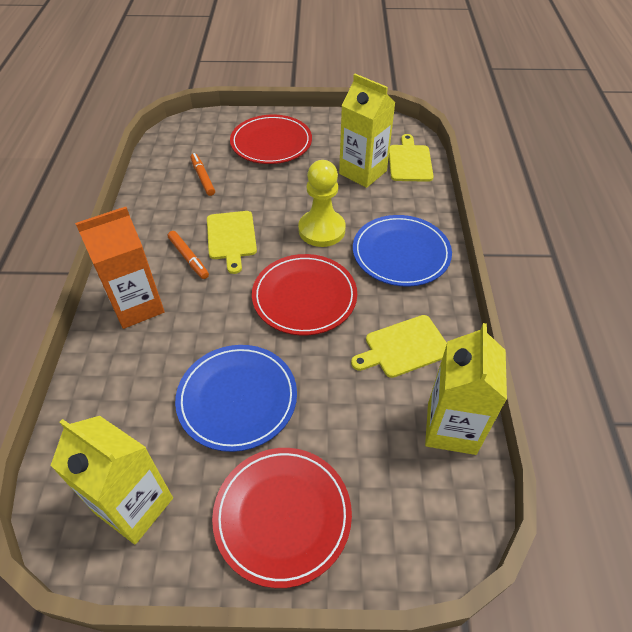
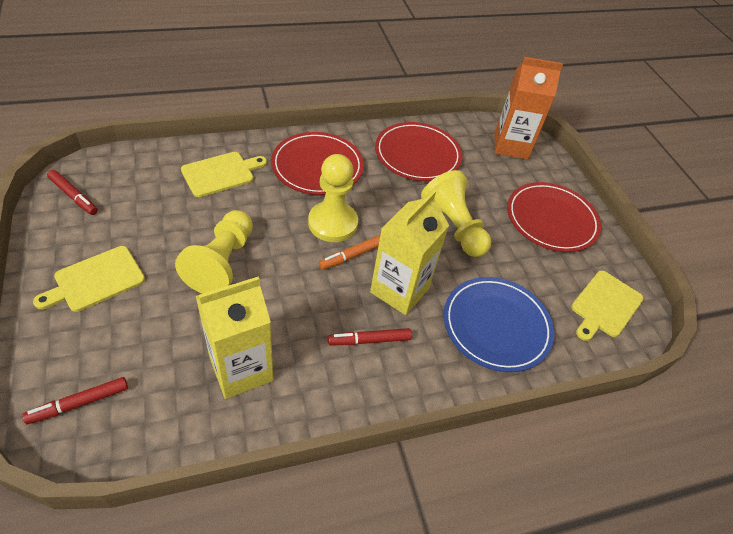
blue plate: [175,345,297,452] [353,215,452,287] = 2 -> [444,277,554,372] = 1
orange marker: [168,231,209,279] [191,153,215,196] = 2 -> [319,234,381,270] = 1
red marker: none = 0 -> [22,377,128,424] [47,170,98,215] [328,328,412,345] = 3
yellow carton: [50,416,173,544] [339,74,395,188] [425,323,507,455] = 3 -> [196,277,273,399] [370,190,449,315] = 2
yellow pawn: [298,160,346,247] = 1 -> [175,210,253,294] [308,154,358,242] [421,170,491,257] = 3

